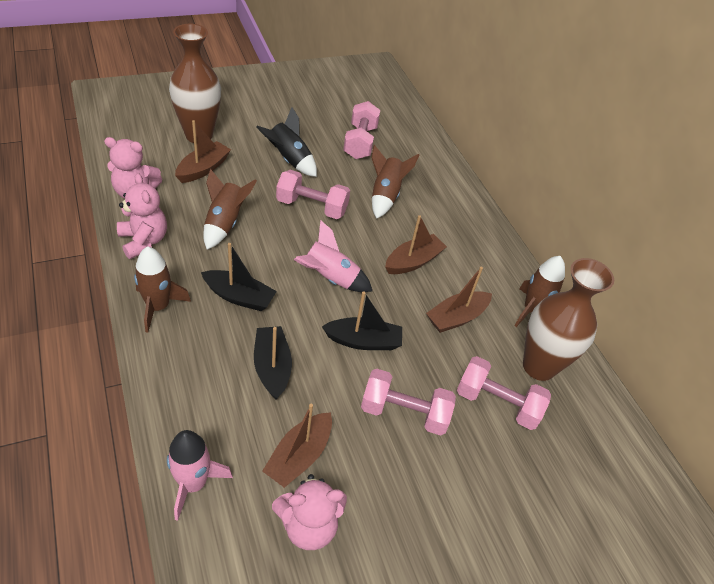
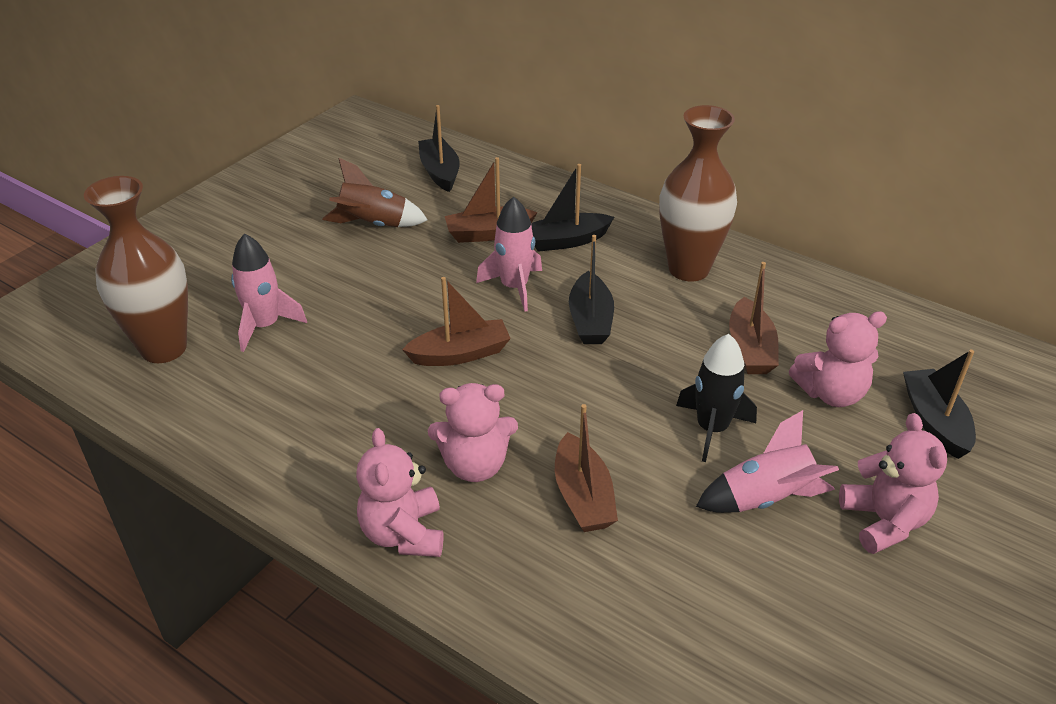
black boat: [201,243,277,311] [254,326,292,399] [322,291,402,350] = 3 -> [418,105,460,192] [531,164,614,252] [569,235,614,344] [903,350,976,459] = 4
brown rocket: [134,246,191,333] [203,169,257,250] [371,145,419,219] [515,256,565,327] = 4 -> [322,158,427,227] = 1
pink dumbbell: [276,170,350,219] [343,101,380,159] [361,369,456,436] [457,356,551,430] = 4 -> none = 0
pink rocket: [167,430,233,521] [294,220,372,292] = 2 -> [231,234,307,352] [476,196,542,312] [696,410,839,513] = 3
pink teddy bear: [104,137,162,198] [117,173,167,259] [272,474,347,550] = 3 -> [356,428,443,557] [428,383,518,482] [789,311,887,407] [839,413,947,554] = 4

